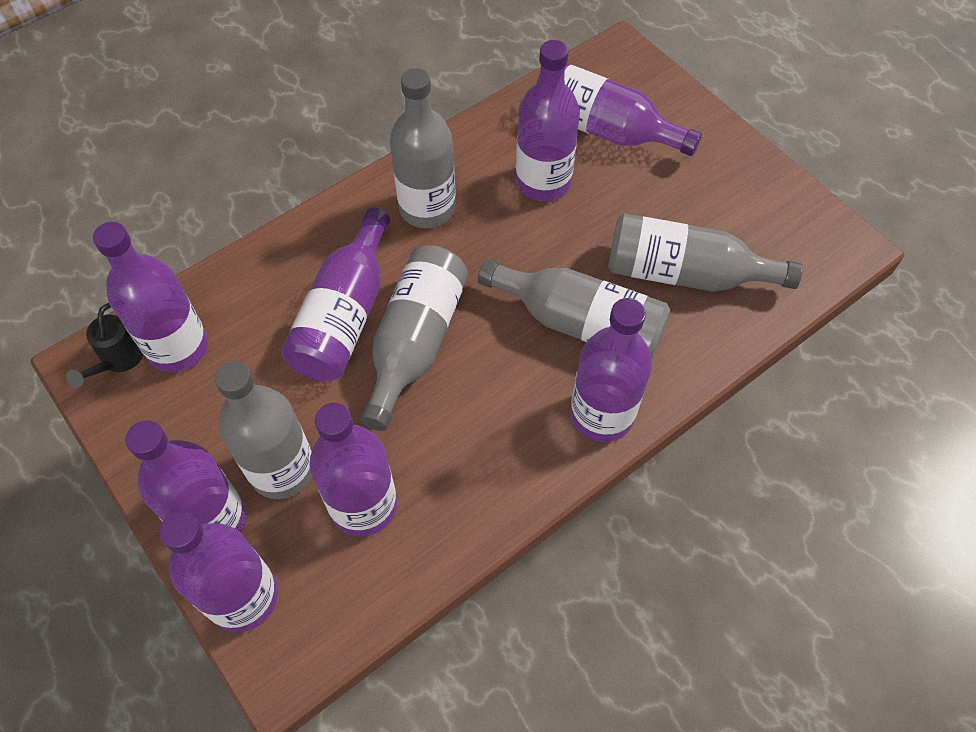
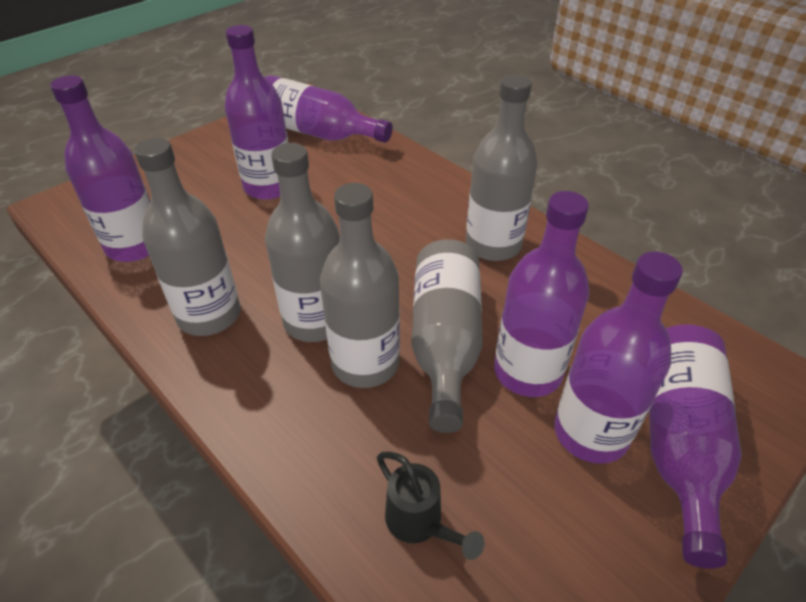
purple bottle: [93,222,208,373] [125,421,246,533] [159,511,278,632] [281,208,390,382] [309,403,397,536] [516,40,580,201] [536,63,702,156] [570,298,652,442] = 8 -> [50,75,151,262] [224,25,289,200] [265,75,393,143] [494,191,589,397] [554,252,683,464] [649,324,742,569] = 6

